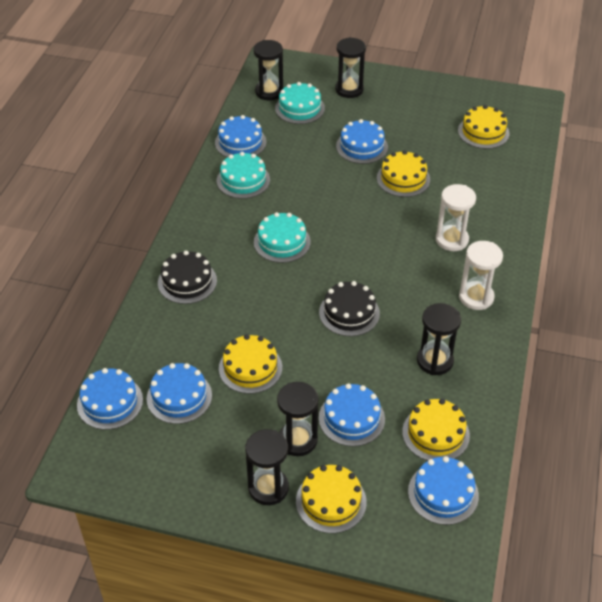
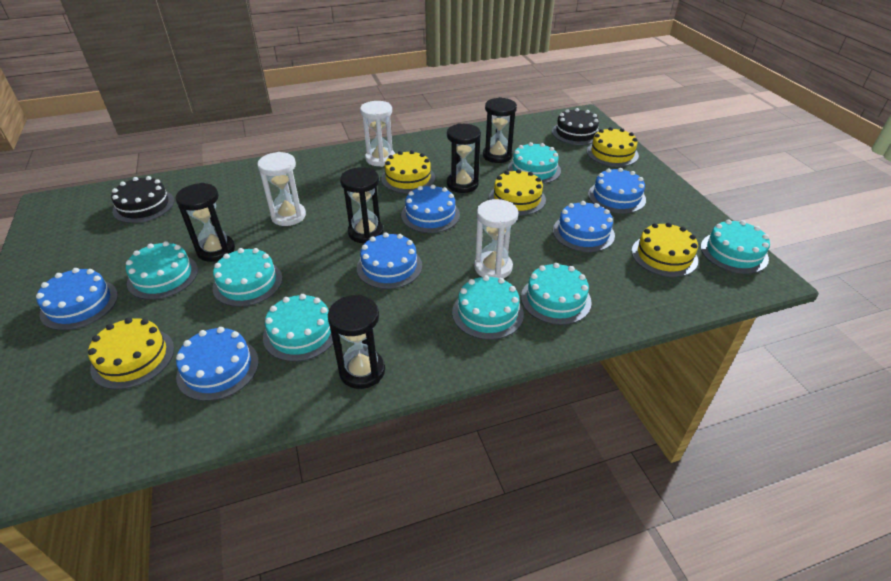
turquoise cake: [217,152,270,199] [254,212,311,263] [275,82,325,124] = 3 -> [126,241,198,300] [212,248,282,307] [263,294,333,362] [452,275,524,340] [508,142,561,184] [521,263,592,325] [701,220,770,274] = 7
white hourglass: [436,184,476,251] [459,241,503,310] = 2 -> [257,152,306,226] [360,101,395,167] [474,199,518,278] = 3

